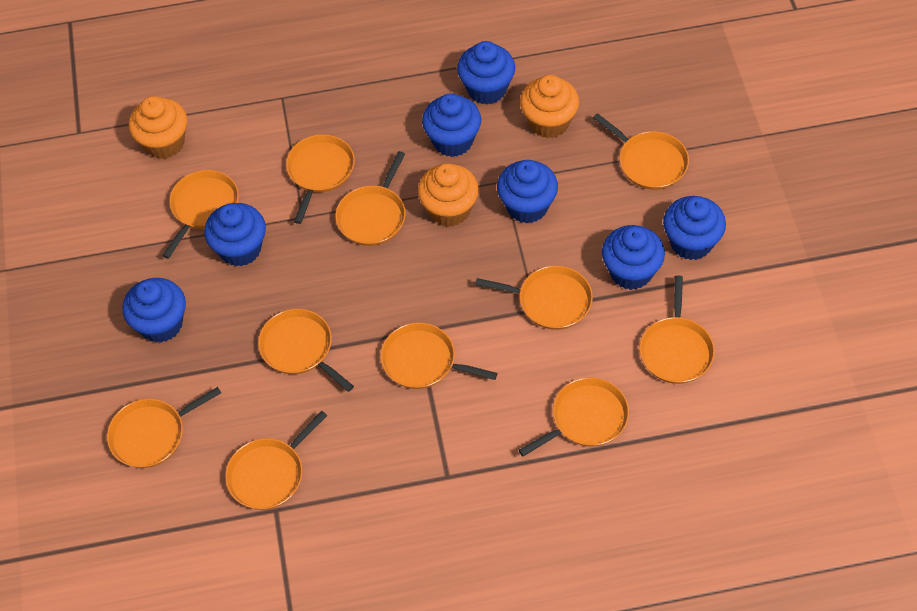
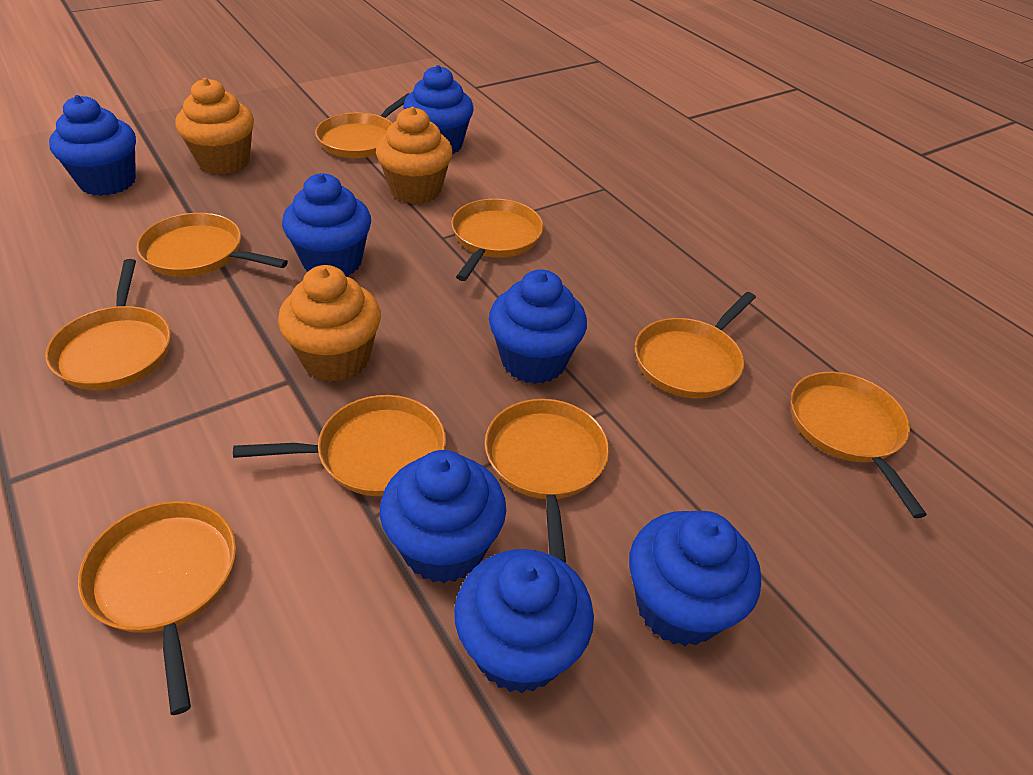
orange pan: [107,387,221,468] [162,170,239,259] [225,411,327,510] [258,309,354,392] [286,134,355,224] [336,151,406,246] [381,323,497,389] [475,266,593,330] [519,377,629,456] [593,113,689,190] [640,275,715,384] = 11 -> [45,259,171,390] [78,501,236,715] [137,213,288,277] [233,395,446,496] [315,93,409,158] [451,199,544,281] [485,399,609,563] [635,292,756,398] [791,372,927,518] = 9

